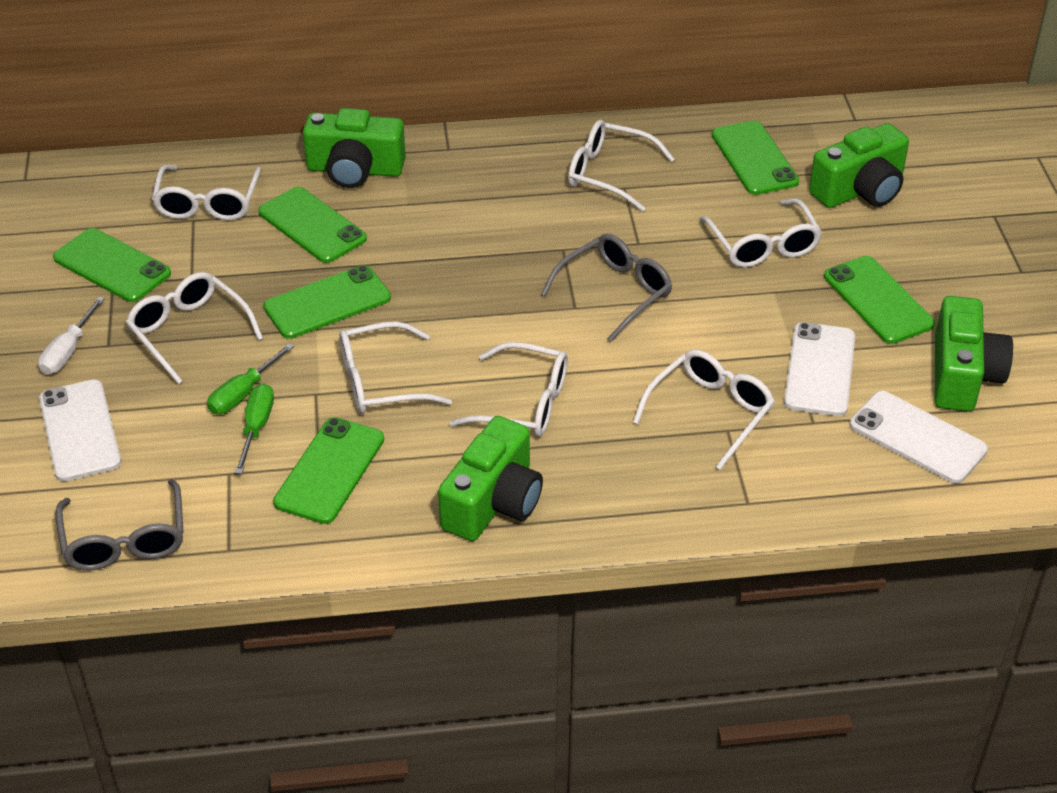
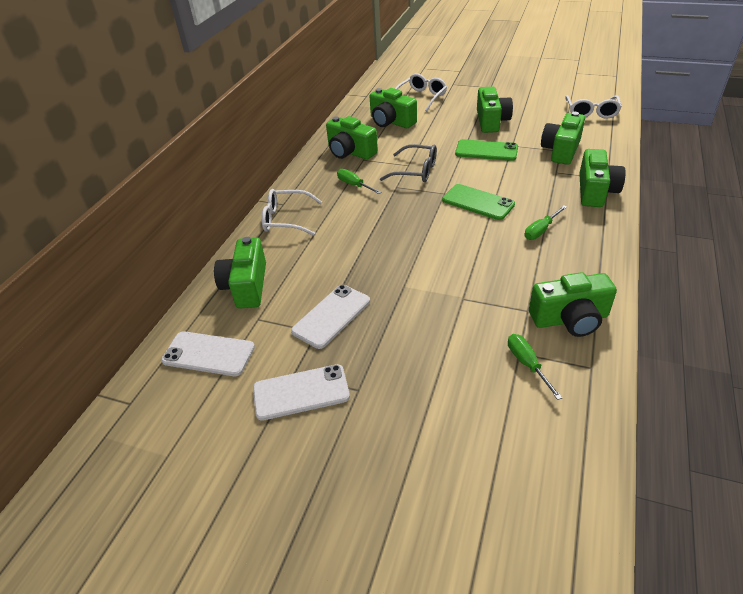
green camera: [303,108,406,188] [438,416,543,541] [809,123,909,208] [935,296,1013,412] = 4 -> [214,237,266,308] [326,116,378,159] [369,88,417,128] [477,87,513,133] [529,272,617,337] [541,112,585,165] [579,149,626,207] = 7
green phone: [53,228,171,302] [258,187,367,263] [263,265,391,339] [273,417,384,524] [712,121,799,195] [824,256,935,344] = 6 -> [442,184,515,220] [455,139,518,161] = 2
green screwdriver: [207,343,294,414] [235,384,274,474] = 2 -> [337,169,382,194] [508,334,562,400] [525,205,567,240] = 3
grey glasses: [55,479,183,571] [541,234,672,342] = 2 -> [380,144,437,182] = 1
white glasses: [126,272,263,384] [152,165,262,220] [339,321,452,414] [450,342,568,437] [568,120,674,212] [633,349,775,470] [699,199,822,268] = 7 -> [262,189,322,236] [395,73,447,111] [566,95,622,119] = 3
white screwdriver: [38,297,105,375] = 1 -> none = 0

